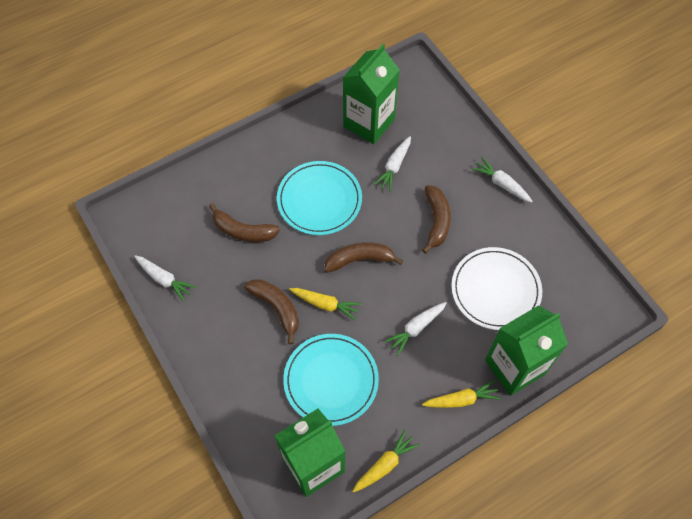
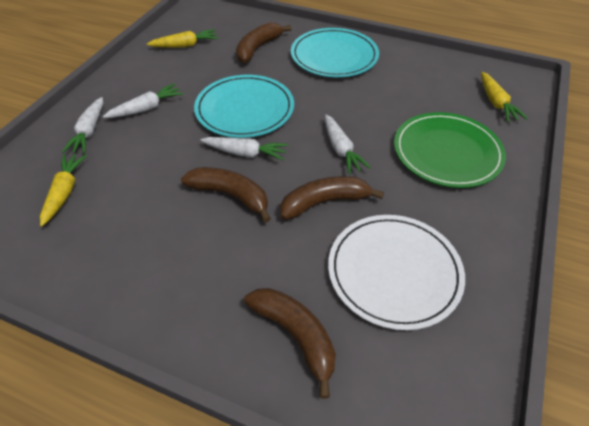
green carton: [274,409,345,497] [343,44,399,144] [485,305,568,396] = 3 -> none = 0
green plate: none = 0 -> [394,112,506,188] = 1

